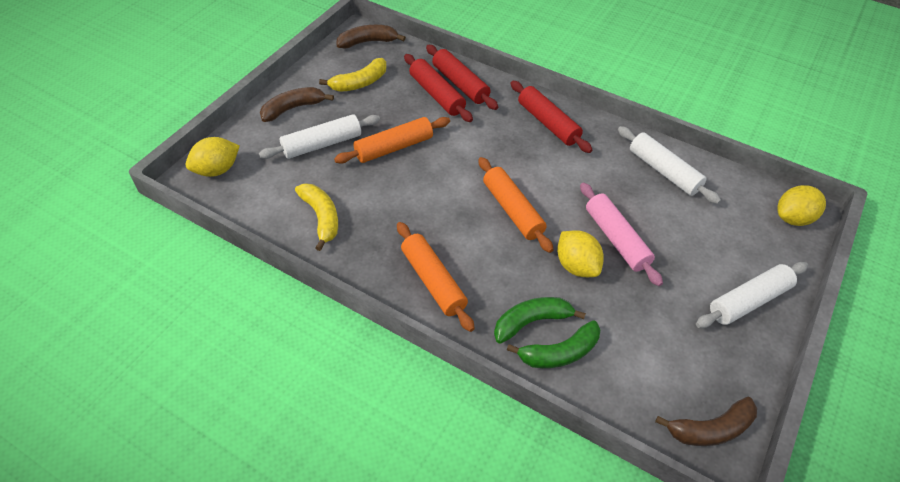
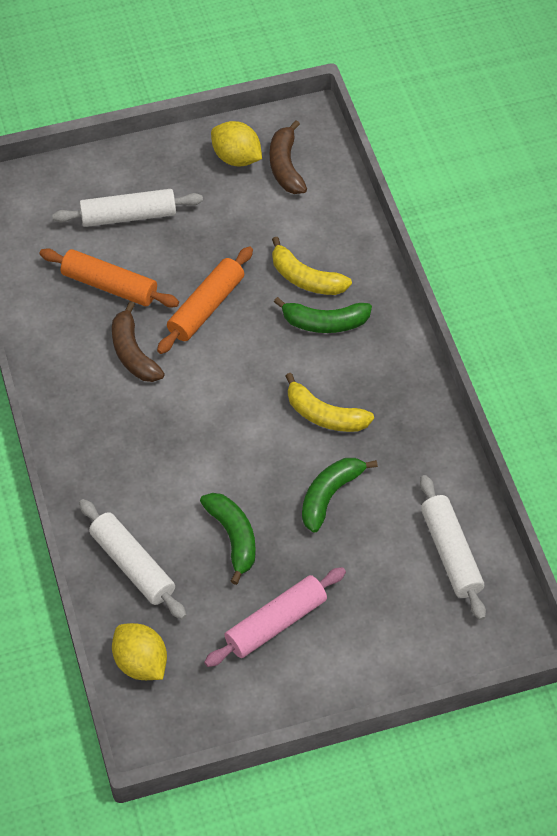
brown banana: [260,87,334,122] [337,25,406,49] [655,397,757,446] = 3 -> [112,301,165,382] [270,120,307,194] = 2
green banana: [494,297,586,344] [507,320,600,368] = 2 -> [200,493,256,585] [274,297,372,333] [302,458,378,533] = 3
orange rolling pin: [334,117,450,164] [397,222,475,332] [478,157,554,253] = 3 -> [40,248,179,308] [157,246,253,354] = 2
red rolling pin: [404,54,473,122] [426,45,498,110] [510,81,592,153] = 3 -> none = 0
yellow lemon: [185,137,240,177] [557,230,604,277] [777,185,826,226] = 3 -> [112,623,167,680] [211,121,262,166] = 2

